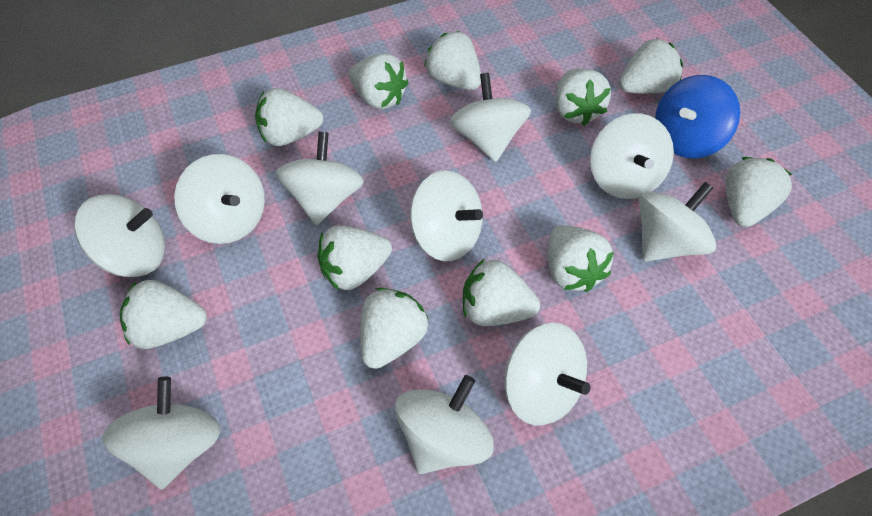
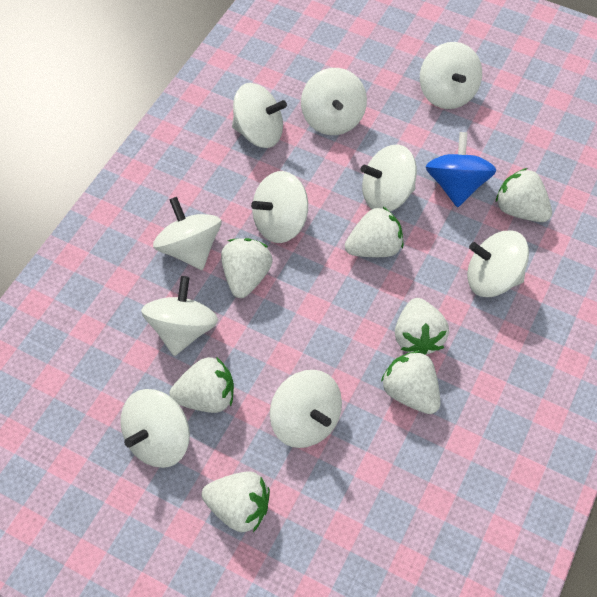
white strawberry: [120,280,207,349] [255,88,323,146] [317,225,392,290] [349,53,409,110] [360,288,429,369] [424,31,481,90] [463,258,540,326] [548,225,614,292] [555,68,611,126] [619,38,683,94] [725,157,792,227] = 11 -> [169,357,234,413] [202,471,270,532] [221,238,273,298] [345,207,403,257] [381,351,440,414] [395,298,449,355] [495,168,552,222] = 7

